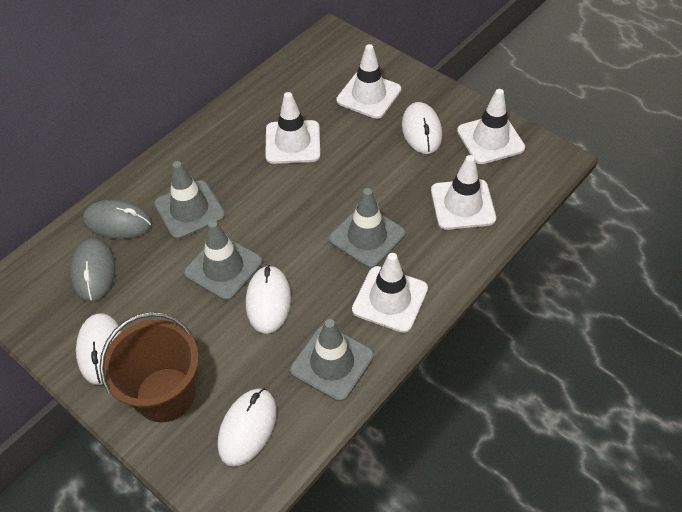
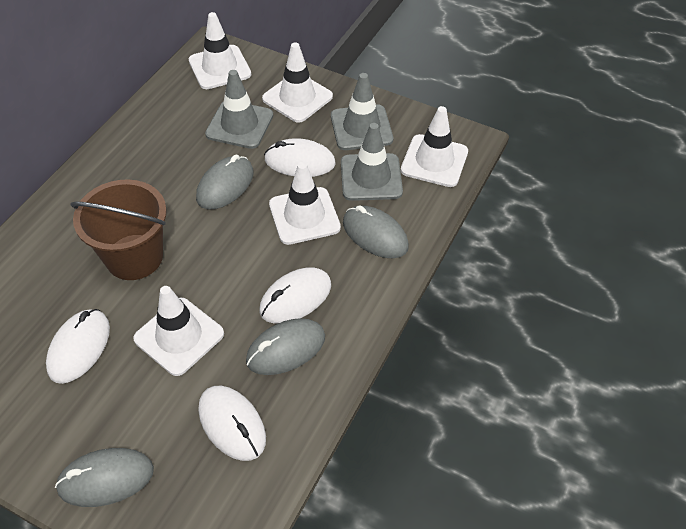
grey mouse: [70,238,116,302] [83,200,152,239] = 2 -> [55,448,154,507] [196,154,253,209] [246,318,325,375] [343,205,409,258] = 4
grey traffic cone: [154,161,225,239] [184,220,263,301] [290,319,374,402] [329,188,405,268] = 4 -> [205,70,273,149] [331,73,393,150] [341,123,403,201] = 3

